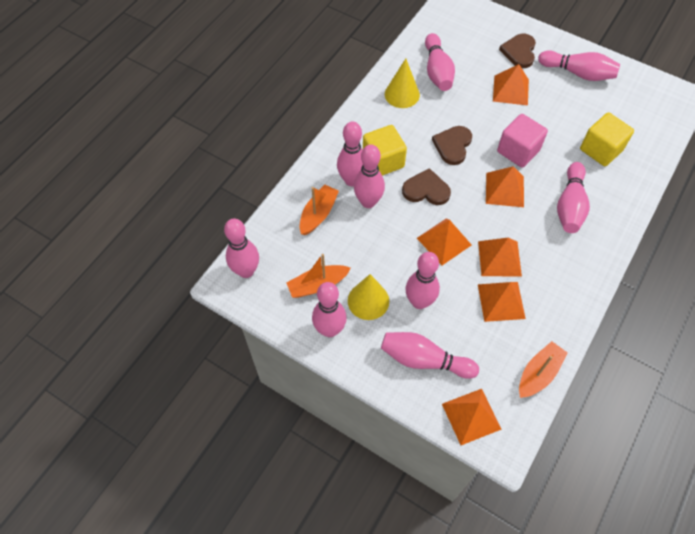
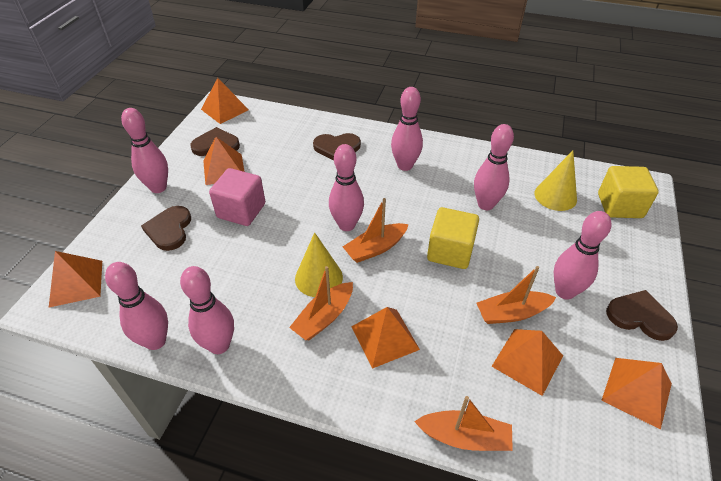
brown heart: [402,168,451,205] [432,126,472,165] [499,34,536,68] = 3 -> [141,206,191,251] [190,127,240,156] [313,133,361,161] [606,290,678,341] = 4
orange boat: [286,254,351,298] [300,184,339,235] [519,341,568,398] = 3 -> [289,266,353,340] [343,198,409,263] [414,396,513,451] [477,266,556,324] = 4
pink bowling pin: [224,219,259,278] [312,282,347,337] [337,121,363,186] [354,145,385,208] [381,332,479,379] [406,252,440,309] [425,33,455,91] [538,50,620,81] [557,162,590,233] = 9 -> [105,262,168,350] [121,108,168,193] [180,266,234,354] [329,144,364,231] [391,87,423,171] [474,124,514,210] [554,211,612,299] = 7

